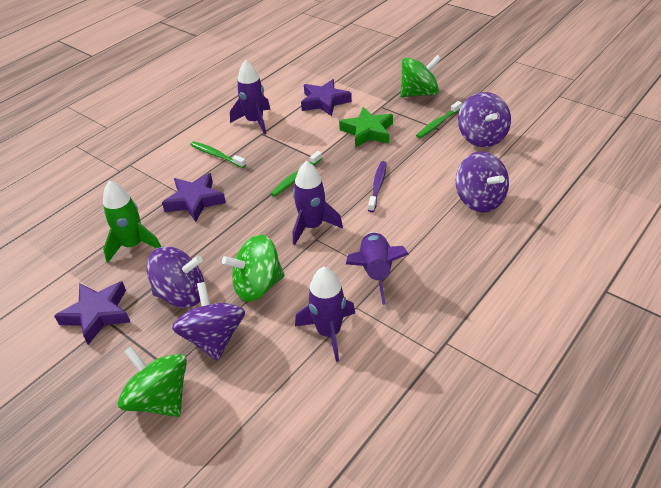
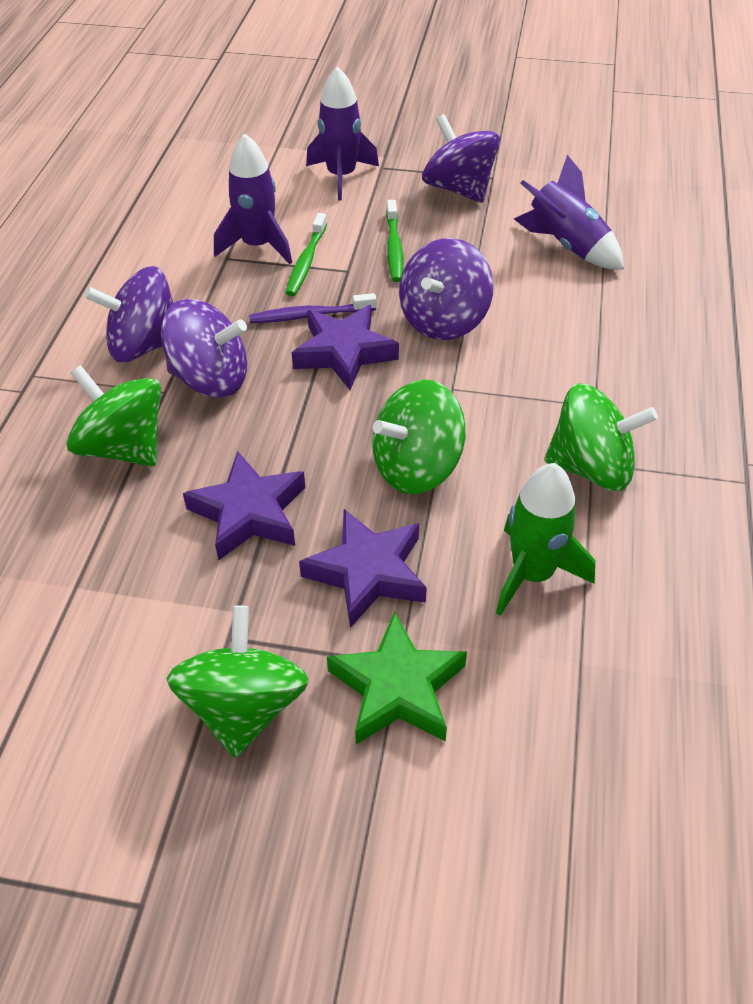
green spinning top: [118,346,187,417] [222,235,285,302] [400,55,441,97] = 3 -> [67,365,161,466] [166,606,308,758] [372,380,466,494] [544,383,658,491] = 4
green toothbrush: [190,141,246,168] [270,151,322,197] [416,101,462,138] = 3 -> [286,213,327,296] [386,200,404,282] = 2
purple rocket: [230,60,271,135] [293,161,343,245] [295,267,355,362] [346,232,409,305] = 4 -> [214,133,292,264] [306,67,379,201] [514,155,624,270] = 3

